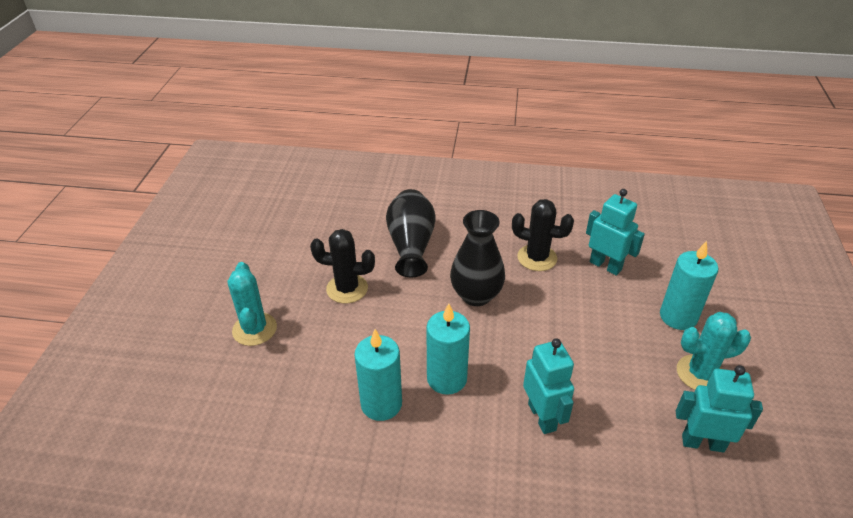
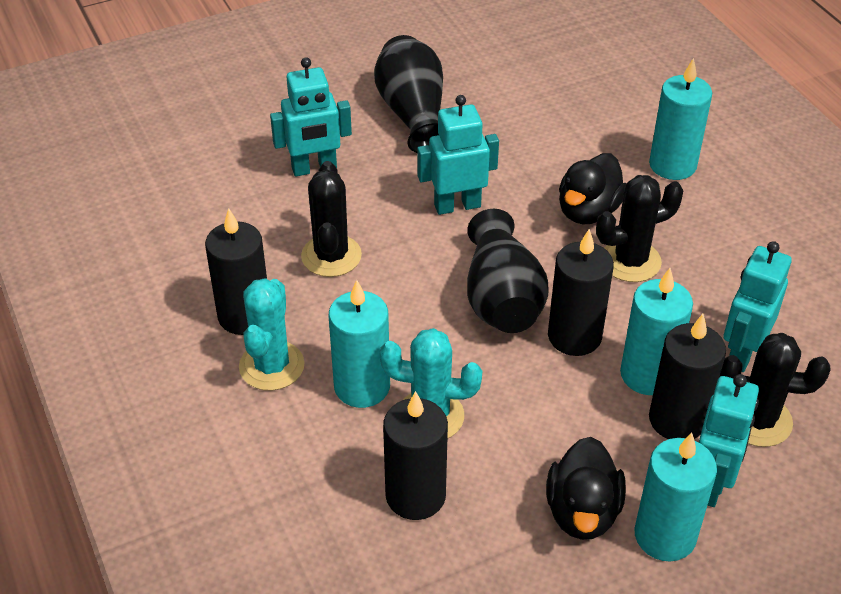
black cactus: [310,229,375,304] [512,199,574,271] = 2 -> [301,161,362,277] [596,175,684,282] [720,333,830,447] = 3
black candle: none = 0 -> [205,208,267,335] [383,391,448,520] [548,229,614,356] [649,314,726,439] = 4
black duck: none = 0 -> [546,437,626,540] [559,153,626,224] = 2
turquoise candle: [354,329,402,421] [426,304,470,395] [660,241,718,330] = 3 -> [329,280,390,408] [620,268,693,395] [635,433,717,562] [649,58,712,180] = 4
turquoise robot: [523,338,574,434] [586,189,645,276] [676,365,763,452] = 3 -> [270,57,352,176] [417,95,499,215] [699,374,759,507] [723,241,792,372] = 4

